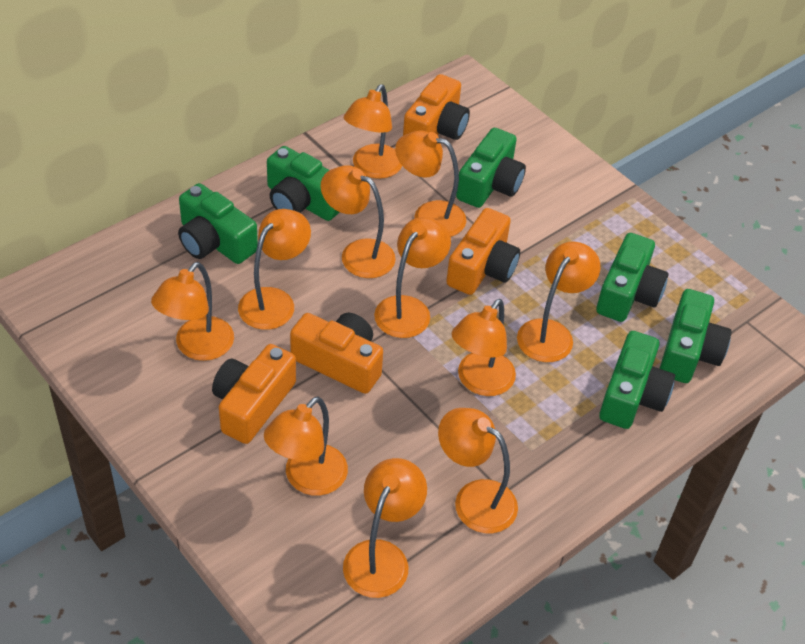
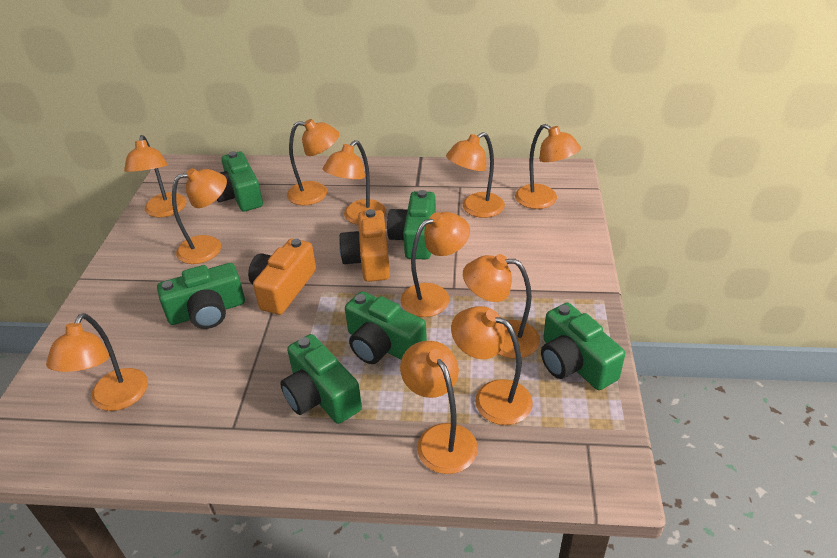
orange camera: [212,344,296,444] [290,313,383,394] [403,74,470,140] [446,208,520,295] = 4 -> [248,238,316,315] [339,209,390,282] = 2

